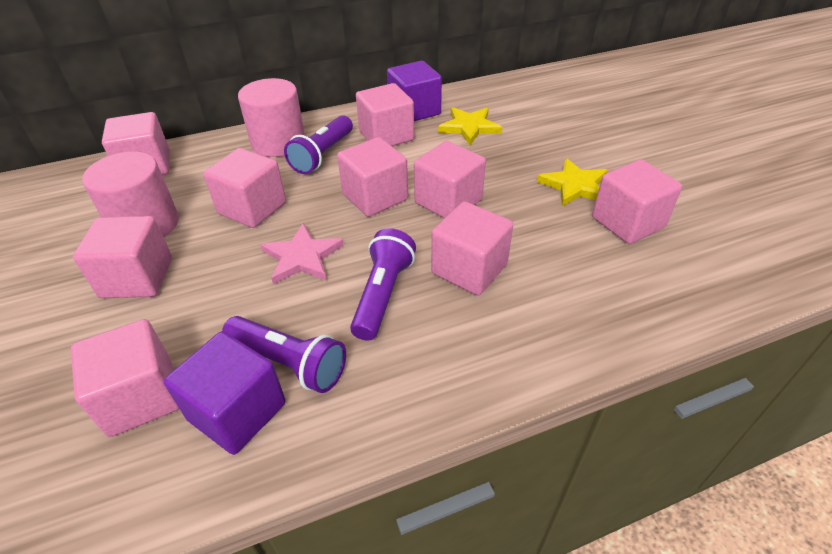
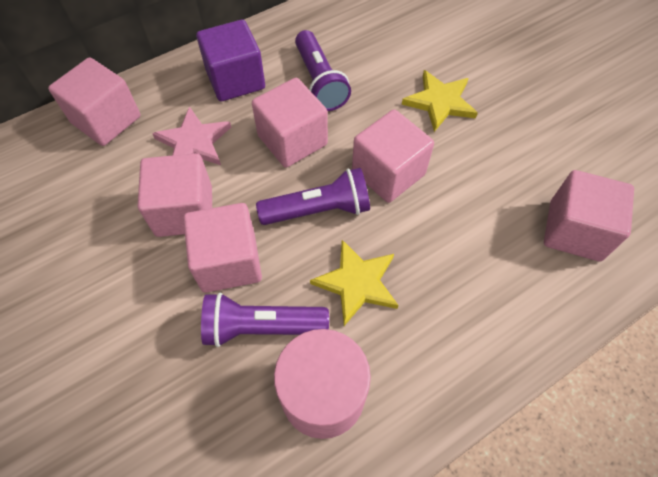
pink cube: [71,319,179,437] [73,216,172,298] [102,112,170,175] [203,148,286,228] [337,137,408,217] [356,83,414,146] [414,141,486,218] [431,201,513,295] [592,159,682,244] = 9 -> [48,57,141,146] [138,153,212,237] [183,203,262,293] [252,78,328,168] [352,109,434,203] [544,170,634,262] = 6
pink cylinder: [82,152,179,237] [238,78,305,157] = 2 -> [274,329,371,439] = 1
purple cube: [164,331,286,455] [387,61,442,121] = 2 -> [196,19,265,101] = 1

